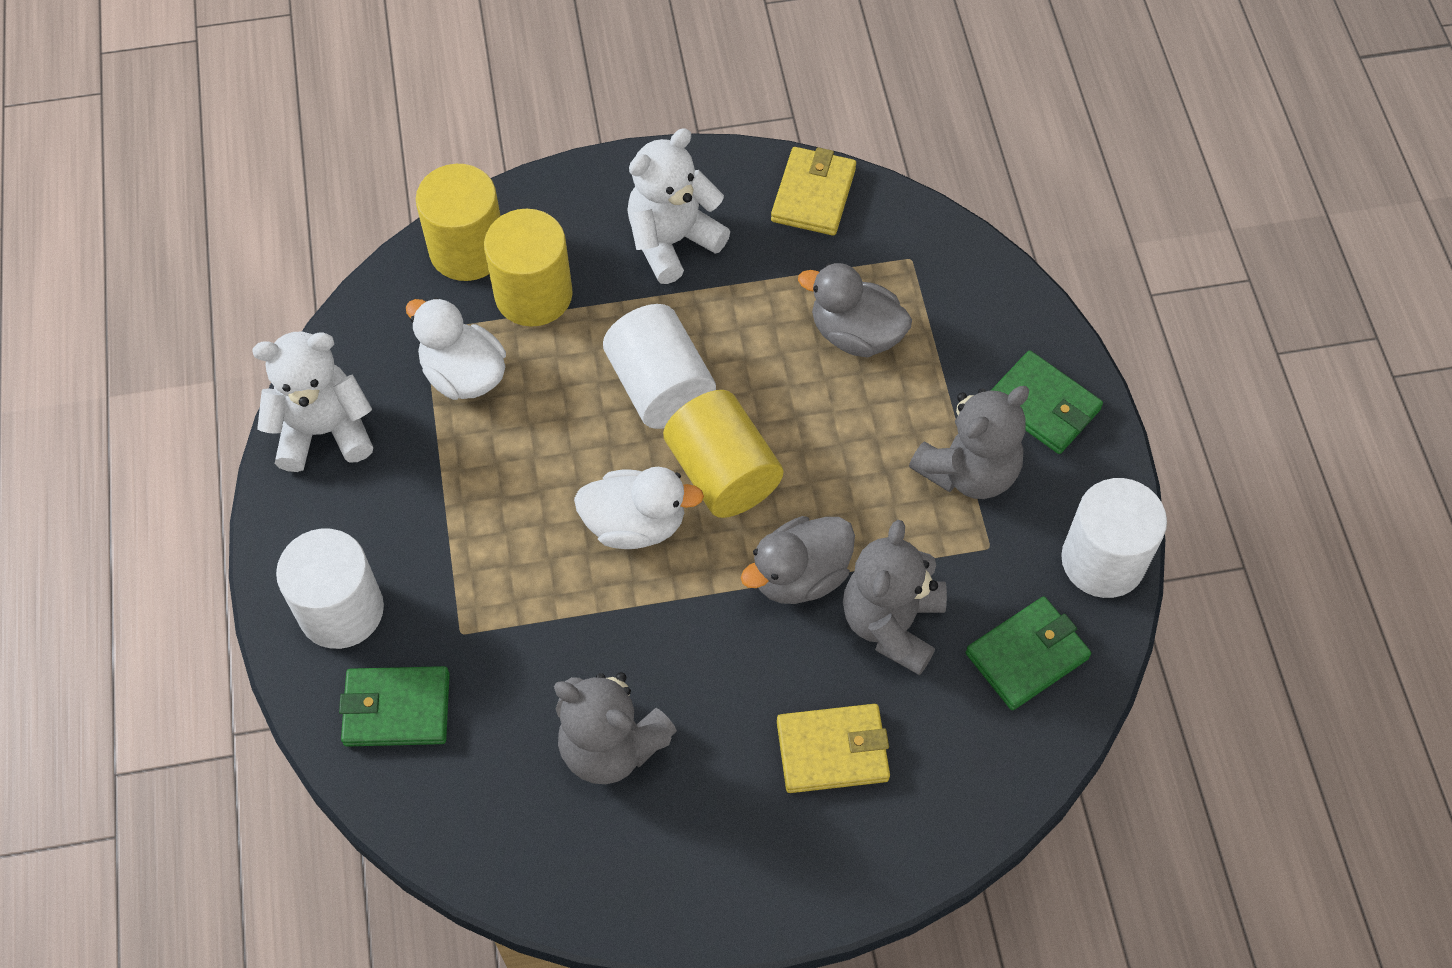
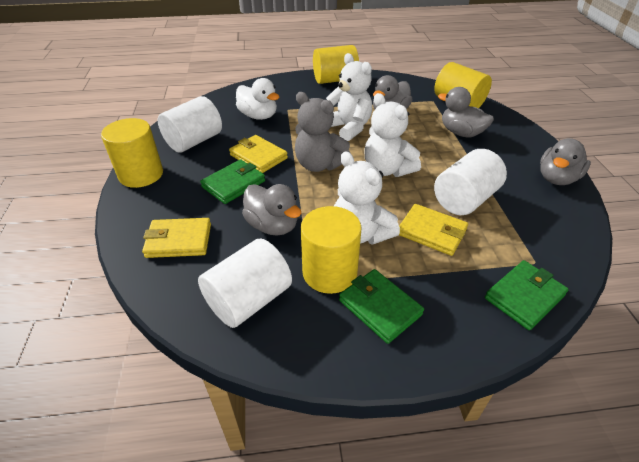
grey duck: [741,516,855,604] [798,263,912,358] = 2 -> [242,184,302,236] [373,75,412,109] [438,87,494,137] [540,138,591,185] = 4
grey teddy bear: [554,672,677,784] [843,520,947,675] [909,386,1029,499] = 3 -> [295,92,350,172] = 1
white duck: [406,297,506,400] [574,467,704,549] = 2 -> [236,78,279,120] = 1
white teddy bear: [252,332,373,472] [627,128,730,284] = 2 -> [326,53,372,141] [334,151,400,245] [364,93,421,177] = 3
yellow cylinder: [416,164,501,281] [484,209,573,327] [663,390,783,518] = 3 -> [101,118,163,188] [301,206,361,294] [313,45,359,84] [434,62,492,108] = 4
yellow wallet: [771,147,856,236] [777,704,890,793] = 2 -> [142,218,211,258] [229,135,288,173] [399,204,468,256] = 3

